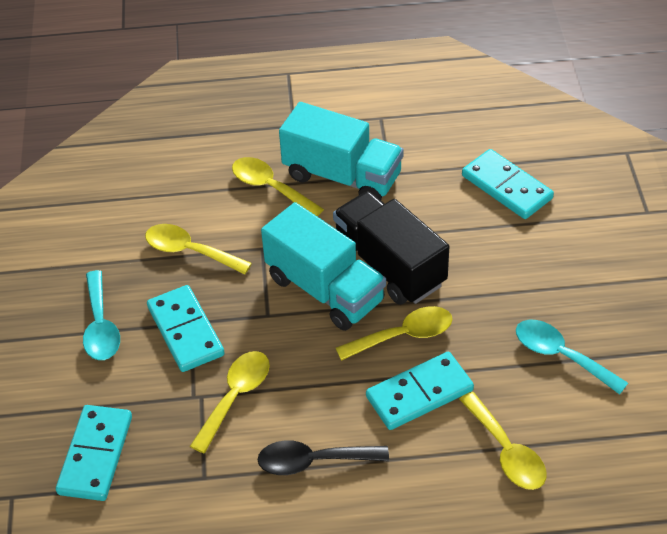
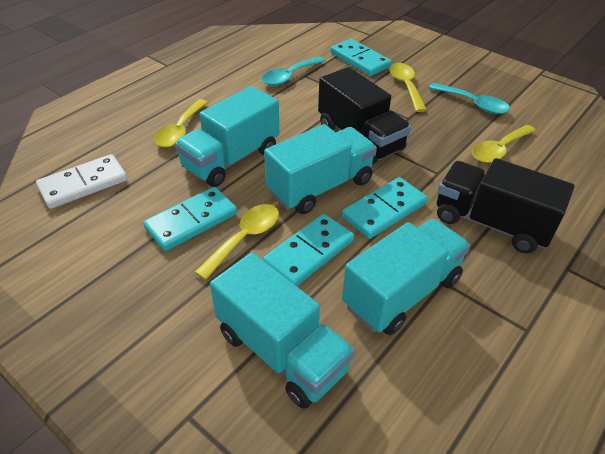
black spoon: [258,440,389,475] = 1 -> none = 0
black truck: [333,191,449,305] = 1 -> [318,67,411,165] [437,158,575,253] = 2
turquoise truck: [261,202,386,331] [279,102,404,200] = 2 -> [175,86,279,187] [210,252,355,409] [264,124,377,214] [342,219,470,335] = 4
white domino: none = 0 -> [36,154,127,209] = 1
yellow spoon: [145,224,252,274] [190,351,270,453] [232,157,324,217] [336,306,452,361] [459,392,546,490] = 5 -> [154,99,208,148] [195,204,279,280] [389,63,427,112] [472,125,536,163] = 4

